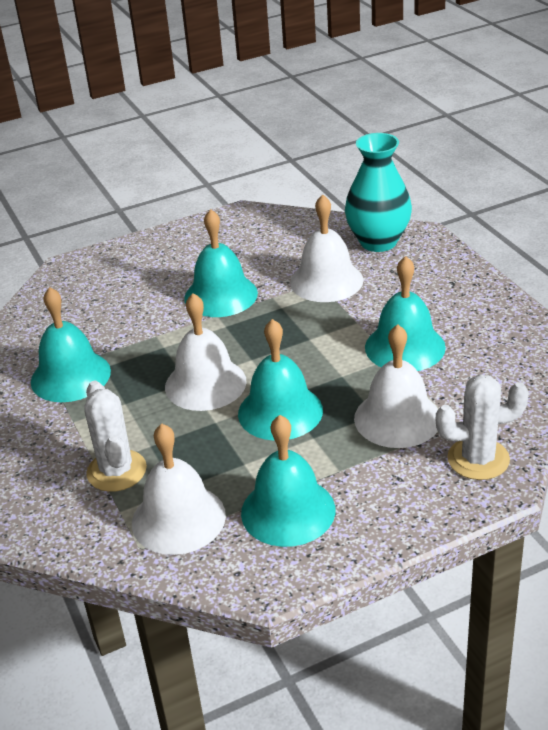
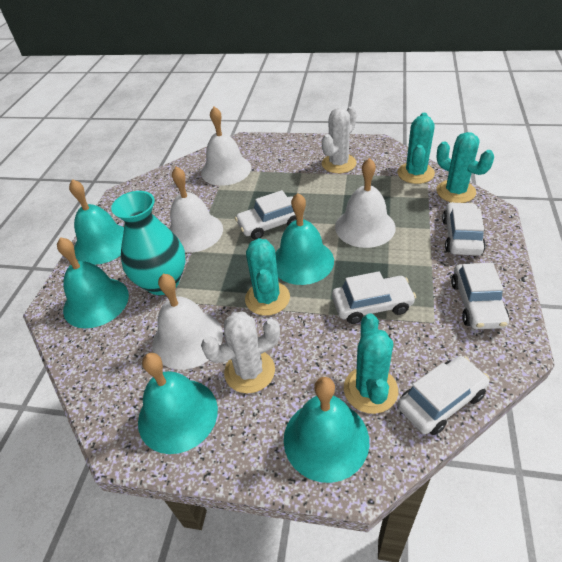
turquoise cactus: none = 0 -> [245,238,290,316] [344,313,398,414] [397,113,435,184] [436,132,494,203] = 4
white car: none = 0 -> [235,190,304,240] [332,271,416,324] [397,356,489,435] [442,202,486,256] [451,263,509,329] = 5

